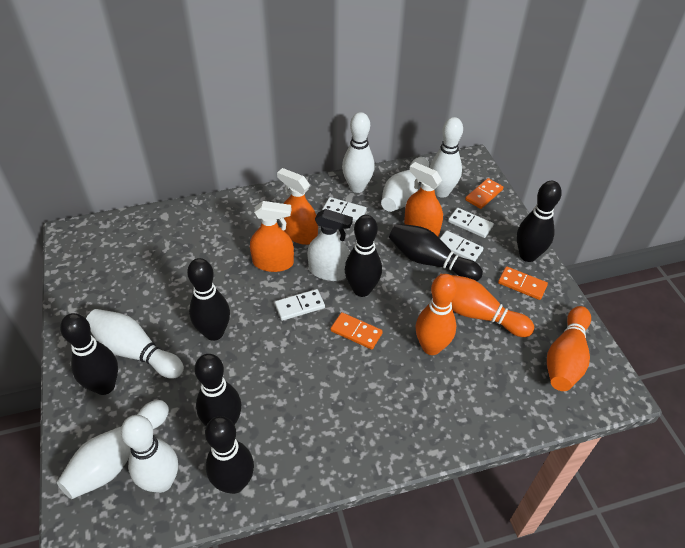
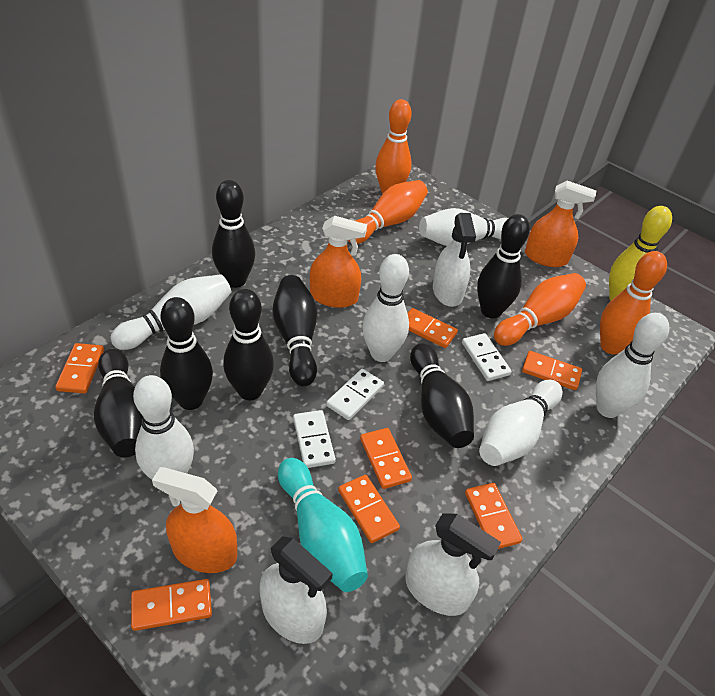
orange bowling pin: [415,274,457,355] [440,274,534,337] [547,306,591,391] = 3 -> [348,180,428,244] [375,99,412,194] [494,273,586,346] [600,251,667,354] = 4
orange domino: [331,312,383,350] [465,178,503,209] [498,266,548,300] = 3 -> [55,343,104,394] [131,579,212,631] [338,475,400,543] [360,428,412,489] [407,308,458,348] [465,483,522,549] [522,351,582,390] = 7
turquoise bowling pin: none = 0 -> [278,458,368,592] = 1
white domino: [275,289,325,321] [322,197,367,222] [440,230,484,261] [448,208,494,238] = 4 -> [293,410,336,468] [326,369,384,420] [462,333,512,381] = 3
white spray bottle: [307,209,353,281] = 1 -> [260,536,333,644] [405,514,501,616] [433,213,476,307] = 3
yellow bowling pin: none = 0 -> [609,206,672,301] = 1

